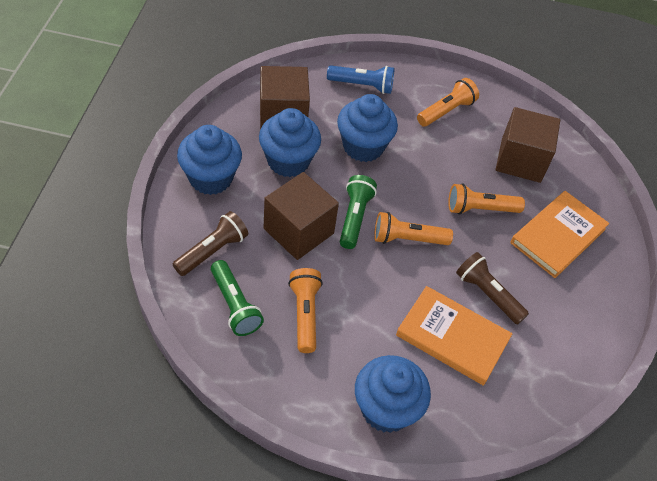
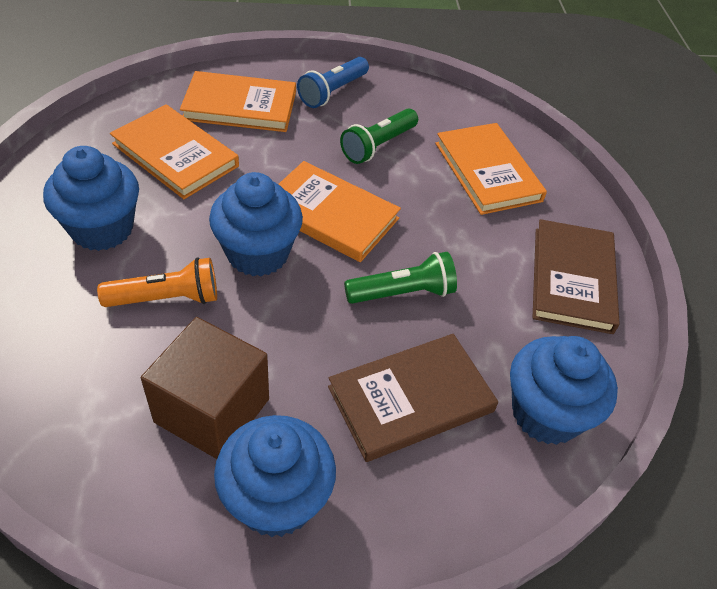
brown book: none = 0 -> [328,334,498,462] [533,219,620,334] = 2
brown cube: [260,66,310,130] [264,172,339,260] [495,107,560,183] = 3 -> [141,317,269,459] = 1
brown flashlight: [173,211,248,276] [456,252,529,325] = 2 -> none = 0
orange book: [396,286,512,386] [510,191,609,278] = 2 -> [110,104,239,199] [180,71,296,132] [278,161,401,262] [435,123,547,215] = 4
orange flashlight: [288,268,323,353] [374,212,453,245] [417,78,479,127] [448,183,525,215] = 4 -> [97,257,217,307] = 1

